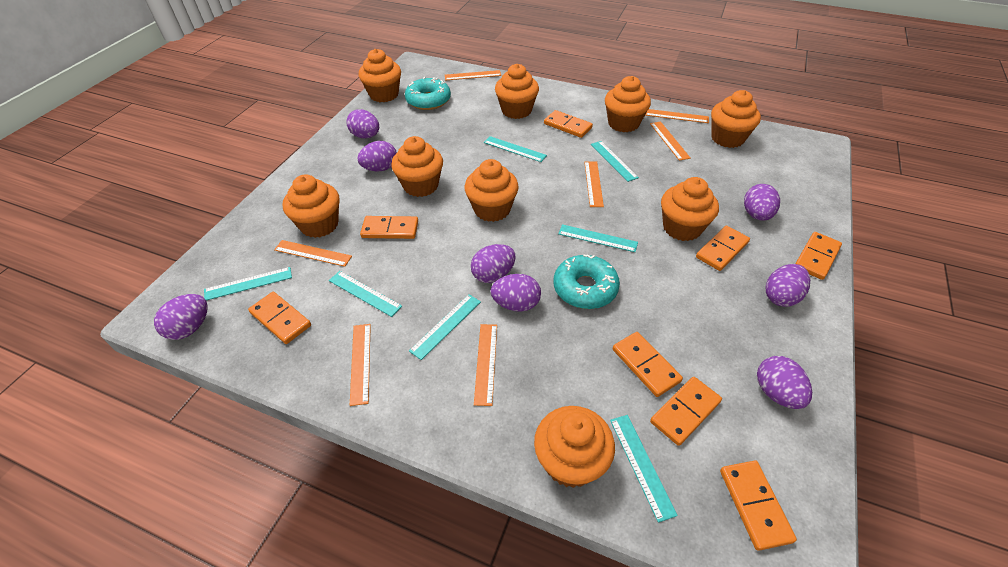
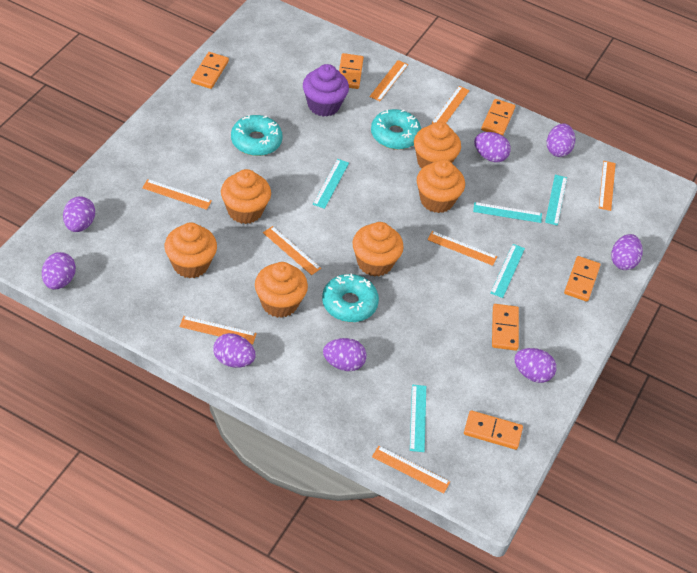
orange cupcake: [283,174,339,238] [359,49,401,102] [391,136,443,197] [464,159,519,222] [495,64,539,119] [534,406,615,488] [605,76,651,132] [661,177,719,241] [711,90,761,148] = 9 -> [164,223,217,278] [221,169,271,224] [255,262,308,318] [352,222,404,277] [414,122,461,168] [417,160,465,213] = 6
orange domino: [248,292,311,344] [360,216,418,239] [544,110,593,138] [613,332,683,397] [650,377,722,446] [696,226,750,271] [720,461,797,551] [795,232,842,280] = 8 -> [191,52,229,89] [339,53,364,89] [464,410,523,450] [481,99,515,136] [492,304,519,351] [564,256,600,302] = 6
orange ruler: [274,240,352,267] [350,324,371,406] [445,70,501,80] [474,324,497,406] [584,161,604,207] [645,109,709,123] [650,121,691,161] = 7 -> [142,179,212,210] [179,316,257,344] [263,226,321,275] [369,60,408,101] [372,446,450,493] [427,231,497,266] [432,86,470,124] [599,161,616,211] = 8
purple cupcake: none = 0 -> [303,64,349,117] = 1
turquoise donut: [405,77,451,110] [554,255,620,309] = 2 -> [231,115,283,156] [322,274,379,322] [371,109,421,150] = 3
turquoise ruler: [204,267,292,300] [329,271,402,317] [409,294,481,360] [484,136,547,162] [558,224,638,252] [591,141,639,182] [610,415,678,523] = 7 -> [313,159,349,209] [410,384,426,452] [473,202,542,223] [490,244,525,298] [545,175,567,226] = 5

